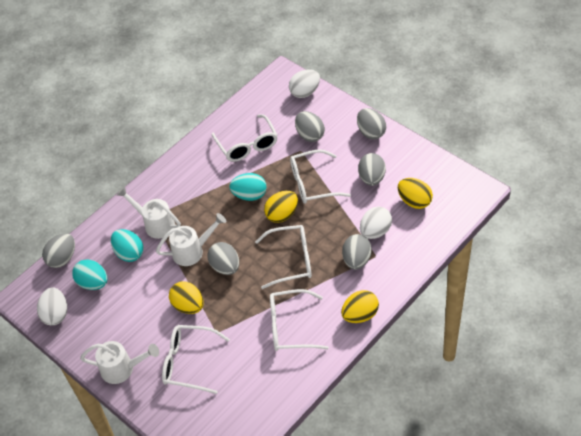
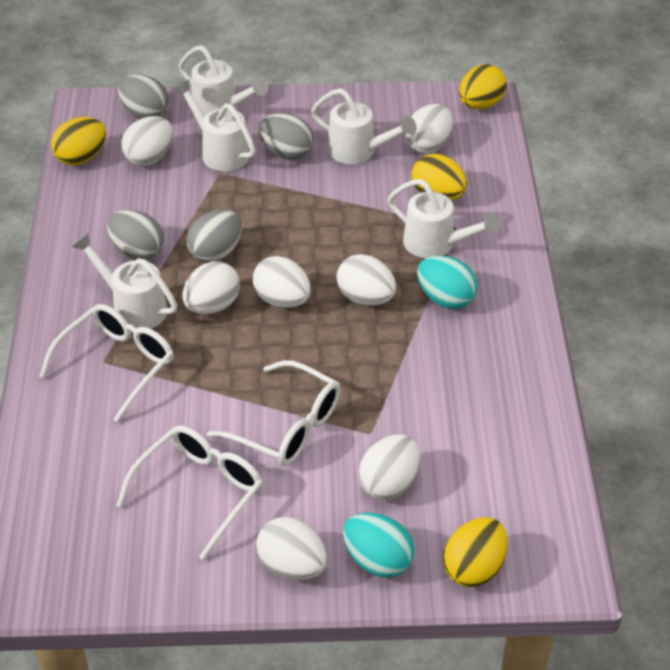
grey egg: [42,233,75,268] [207,242,239,275] [295,111,325,142] [342,234,372,270] [357,108,386,139] [358,153,386,186] = 6 -> [107,210,164,261] [118,74,169,119] [187,209,242,263] [258,113,314,160] = 4
turquoise egg: [72,259,108,290] [111,229,144,262] [229,173,267,201] = 3 -> [343,513,415,578] [417,256,478,309] = 2
white egg: [37,287,67,326] [289,69,320,98] [360,206,392,239] = 3 -> [121,116,173,166] [183,261,240,314] [253,256,311,308] [256,517,327,580] [337,254,396,306] [358,434,420,500] [405,104,453,154] = 7
white glasses: [162,325,230,394] [212,114,277,162] [255,225,312,289] [270,289,329,351] [290,149,351,204] = 5 -> [39,304,174,422] [116,425,263,560] [207,360,341,466] = 3
white watering can: [80,341,159,384] [117,186,181,239] [156,213,226,266] = 3 -> [72,233,177,329] [173,80,256,171] [179,45,268,115] [311,88,417,164] [387,179,501,258] = 5

